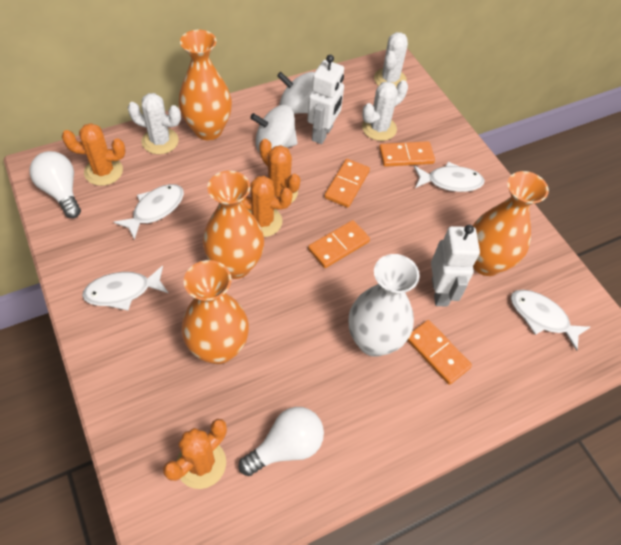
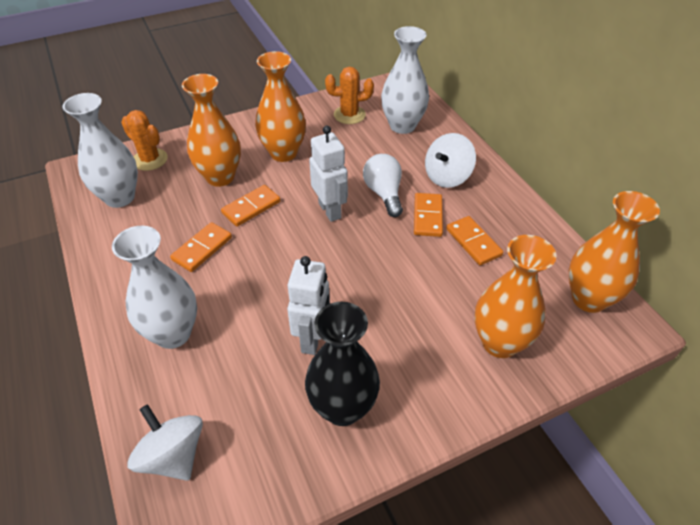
black vase: none = 0 -> [305,302,380,426] = 1
orange cactus: [62,123,125,186] [163,419,227,489] [241,176,293,237] [259,139,300,203] = 4 -> [121,110,168,171] [325,67,374,124] = 2
white cactus: [127,93,181,154] [362,80,408,141] [374,32,408,88] = 3 -> none = 0
white fish: [82,266,168,311] [114,184,184,240] [414,162,485,192] [511,290,590,351] = 4 -> none = 0
white light bulb: [29,151,81,218] [239,407,324,476] = 2 -> [363,154,403,217] = 1
white vase: [349,254,420,357] = 1 -> [63,93,138,208] [112,226,197,349] [381,26,429,134] = 3

